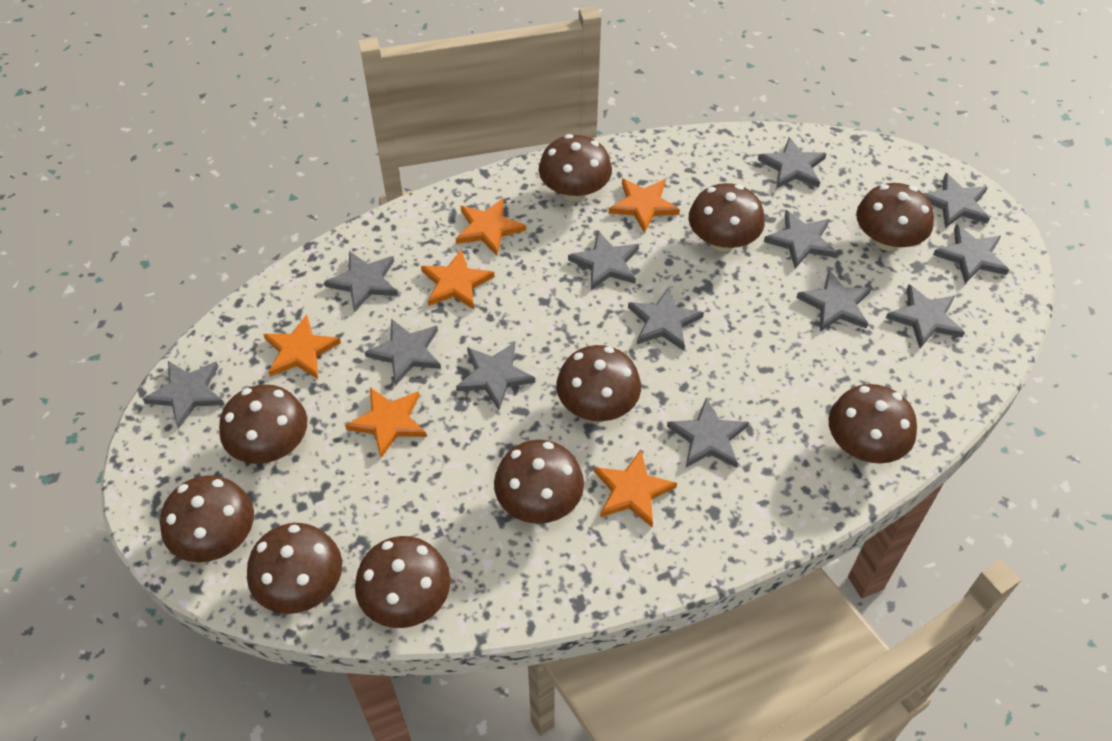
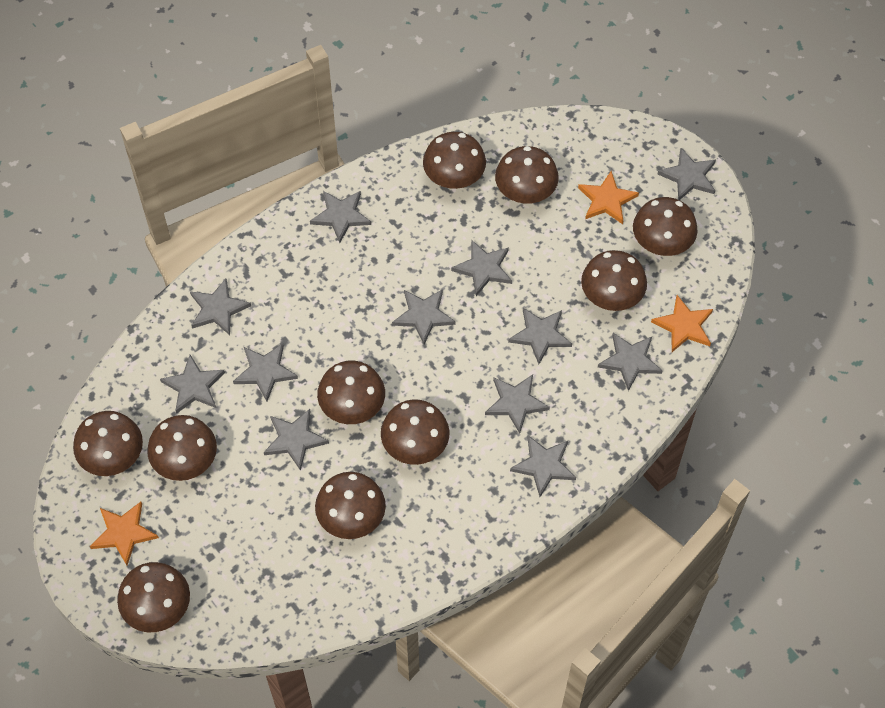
grey star: [143,361,225,429] [324,251,398,312] [365,319,441,385] [456,342,535,410] [568,231,639,290] [628,287,704,351] [667,398,749,468] [758,137,827,189] [764,210,837,268] [796,270,872,331] [886,284,965,348] [923,173,990,228] [933,224,1009,284] = 13 -> [160,355,225,414] [190,279,251,335] [233,344,298,401] [264,409,329,471] [310,191,371,243] [392,289,456,345] [451,240,512,296] [485,374,550,434] [508,308,572,364] [510,435,576,497] [598,333,663,391] [658,148,716,200] = 12
orange star: [263,314,341,379] [345,387,427,458] [421,249,494,309] [456,198,526,256] [594,450,677,527] [609,178,680,233] = 6 -> [90,502,159,565] [578,171,639,224] [651,295,713,352] = 3

